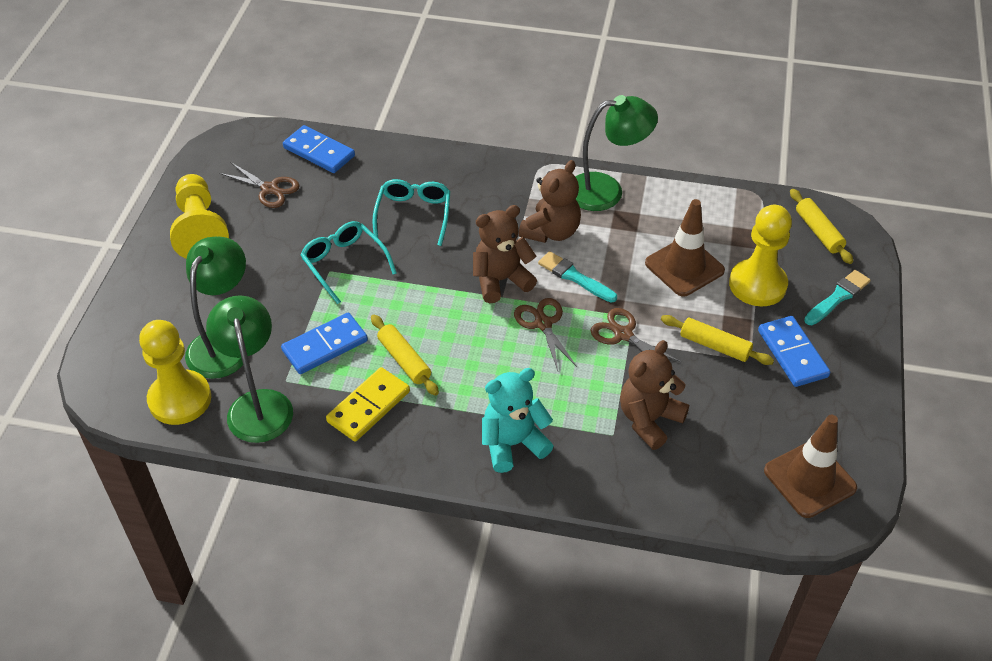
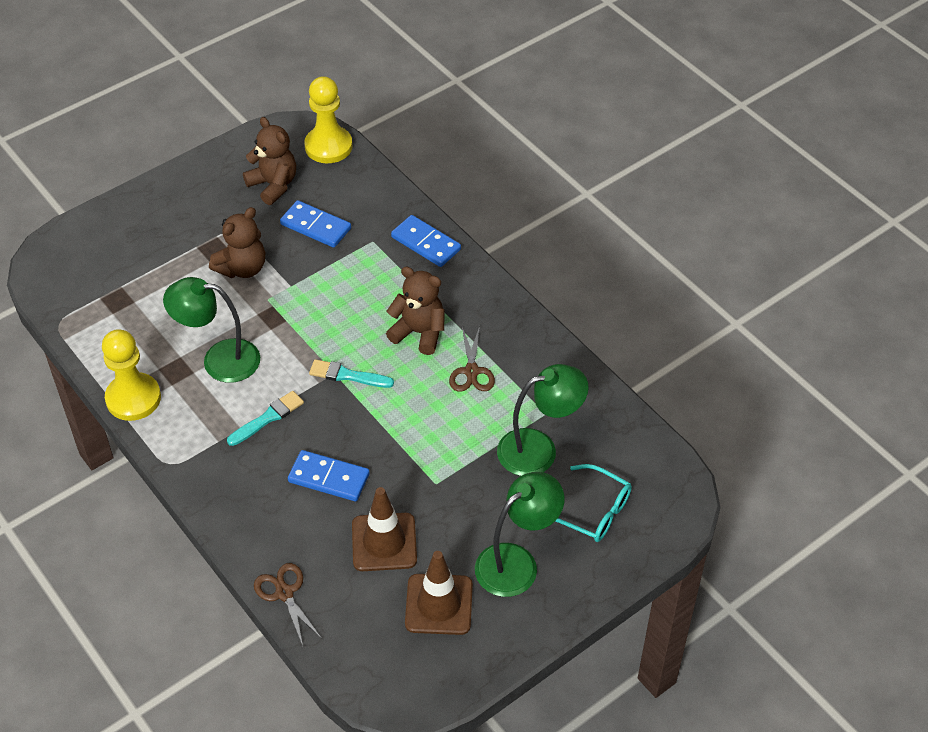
brown scissors: [219,162,300,208] [514,298,577,371] [590,308,681,362] = 3 -> [254,563,322,646] [449,326,495,392] = 2
turquoise glasses: [300,221,397,304] [373,179,450,246] = 2 -> [555,464,632,542] = 1
turquoise teddy bear: [482,368,554,473] = 1 -> none = 0
yellow domino: [326,367,410,442] = 1 -> none = 0
yellow pawn: [139,320,211,425] [170,174,229,259] [729,205,792,306] = 3 -> [102,329,161,421] [304,76,352,163] = 2
yellow rolling pin: [371,315,439,396] [661,315,774,365] [790,189,853,264] = 3 -> none = 0

